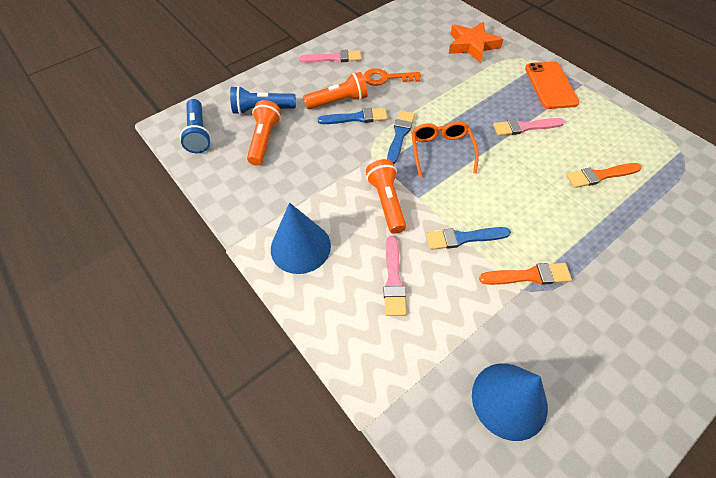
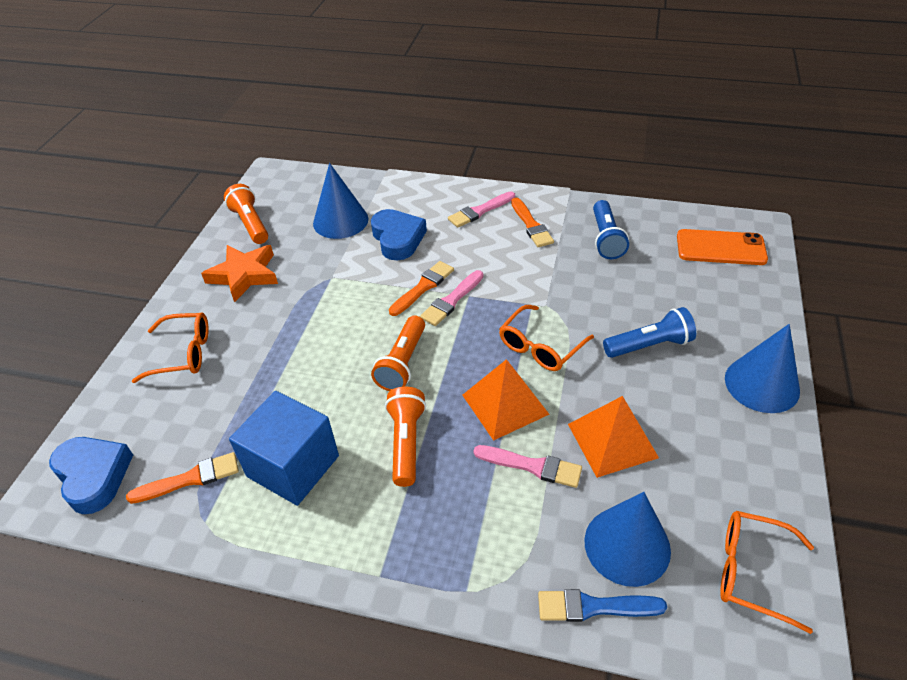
blue brush: [318,108,387,124] [387,111,415,164] [426,227,511,250] = 3 -> [538,589,667,622] = 1
blue cone: [271,203,331,274] [472,363,548,441] = 2 -> [313,163,369,239] [585,492,671,587] [725,324,800,413] = 3
blue cube: none = 0 -> [229,391,339,506] = 1
blue heart: none = 0 -> [49,437,133,514] [371,209,427,261] = 2
orange brush: [479,263,572,285] [566,163,642,188] = 2 -> [126,452,239,504] [389,261,454,316] [511,198,554,247] = 3
orange glasses: [411,121,479,178] = 1 -> [132,312,209,383] [499,305,594,371] [720,511,814,634] = 3
orange key: [363,68,421,86] = 1 -> none = 0
orange pyramid: none = 0 -> [463,359,550,441] [568,396,659,478] = 2

